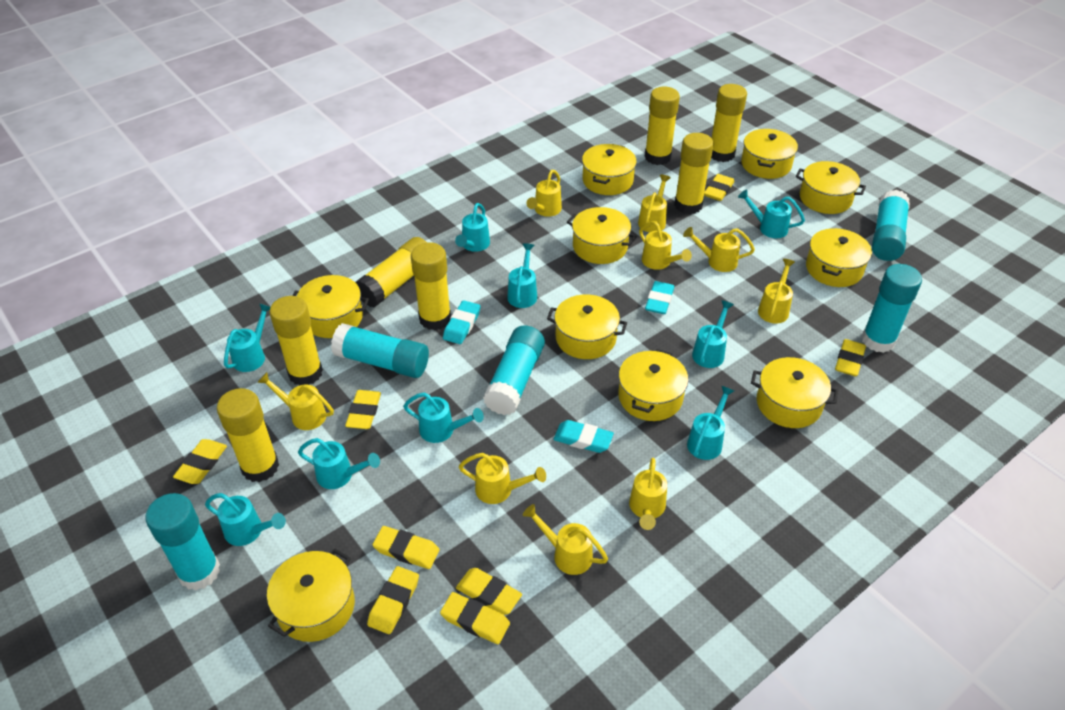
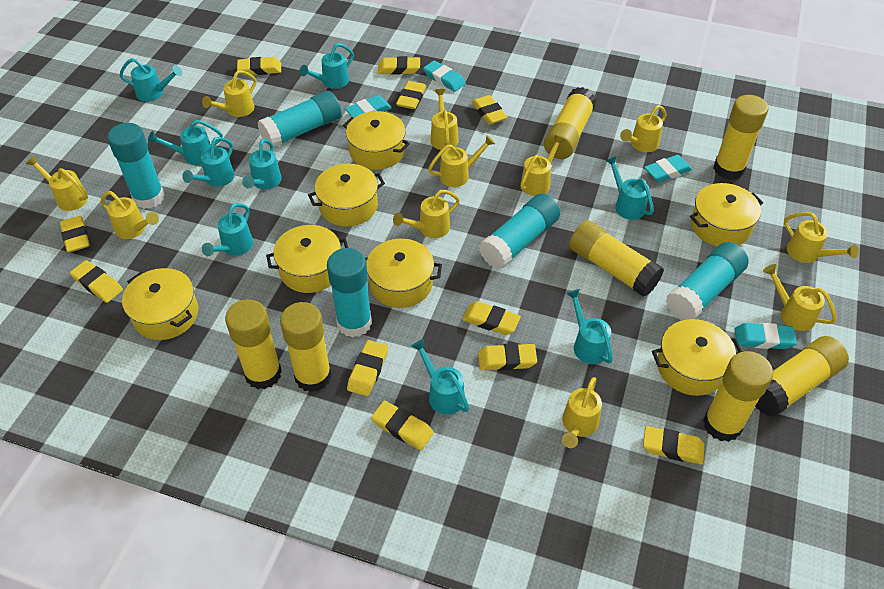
turquoise eraser: [443,300,481,344] [554,420,614,453] [645,281,675,314] = 3 -> [345,95,392,118] [423,61,466,92] [644,155,692,182] [735,323,797,349] = 4
yellow eraser: [173,439,227,484] [345,390,381,429] [367,566,419,634] [372,526,440,569] [440,592,510,644] [456,568,522,615] [704,174,735,201] [835,339,866,376] = 8 -> [60,216,90,252] [70,260,123,303] [237,57,281,75] [347,340,388,396] [371,401,434,450] [378,56,420,75] [396,81,426,109] [462,301,521,335] [472,95,508,125] [478,343,537,371] [643,426,705,465] = 11
yellow pot: [267,549,355,642] [293,275,369,338] [547,294,627,359] [567,207,637,264] [582,144,637,195] [618,349,688,421] [741,129,798,179] [751,357,838,428] [796,161,866,214] [806,228,872,287] = 10 -> [122,268,198,340] [266,225,348,293] [308,164,385,227] [343,111,410,170] [365,239,442,308] [652,319,742,396] [690,183,763,247] = 7
yellow watering can: [257,372,334,430] [459,453,546,504] [523,504,608,575] [526,170,562,217] [629,458,667,530] [638,175,671,232] [639,221,692,270] [683,227,755,272] [758,259,795,323] = 9 -> [26,155,88,211] [101,191,159,239] [202,70,256,117] [393,190,460,238] [428,135,495,187] [430,89,458,150] [520,135,566,196] [562,377,602,448] [620,105,667,152] [763,264,837,331] [784,212,859,263] = 11

